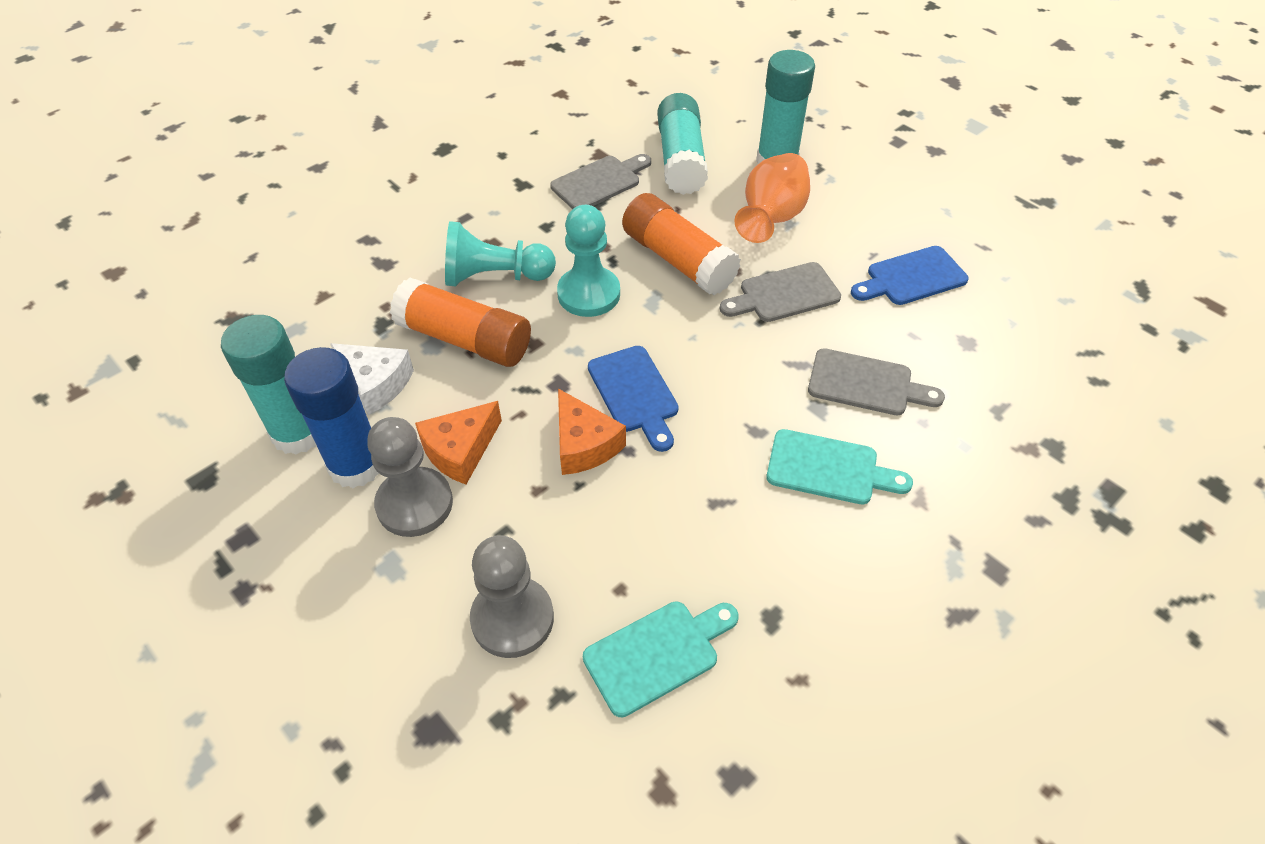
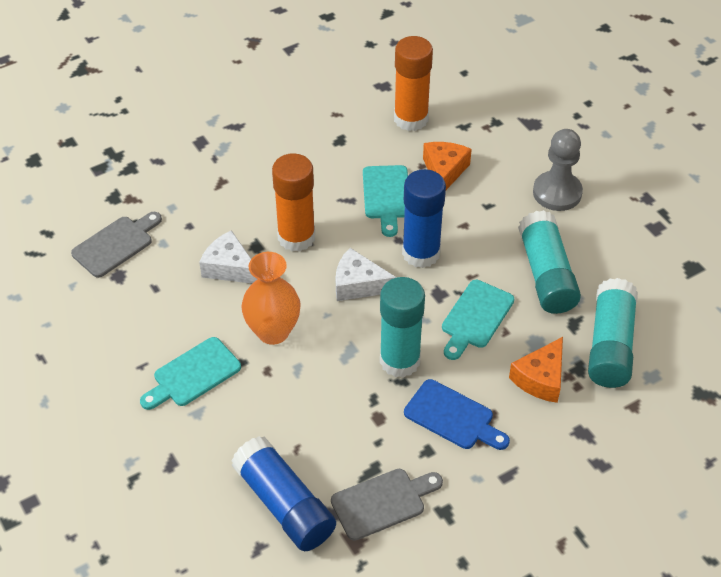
blue cutting board: [588,346,679,452] [851,246,969,305] = 2 -> [404,379,510,450] = 1
blue glue stick: [284,347,379,488] = 1 -> [231,436,336,551] [402,169,446,268] = 2
grey cutting board: [550,154,651,209] [720,262,841,322] [808,348,945,415] = 3 -> [71,212,162,278] [331,469,443,541] = 2
grey pawn: [367,417,453,537] [470,535,554,658] = 2 -> [533,129,583,211] = 1
turquoise cutting board: [583,602,739,717] [766,429,913,504] = 2 -> [140,337,241,410] [363,165,408,237] [442,280,514,360] = 3
turquoise pawn: [445,221,556,286] [557,205,620,317] = 2 -> none = 0
white cheese: [330,343,414,415] = 1 -> [199,230,257,283] [336,248,396,301] = 2

